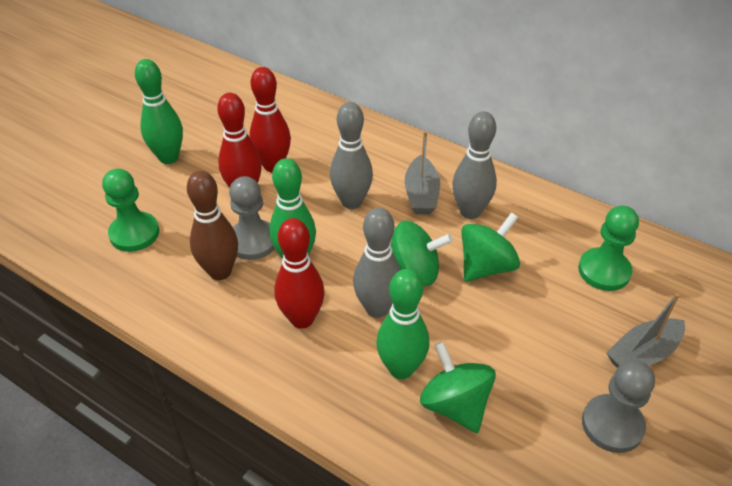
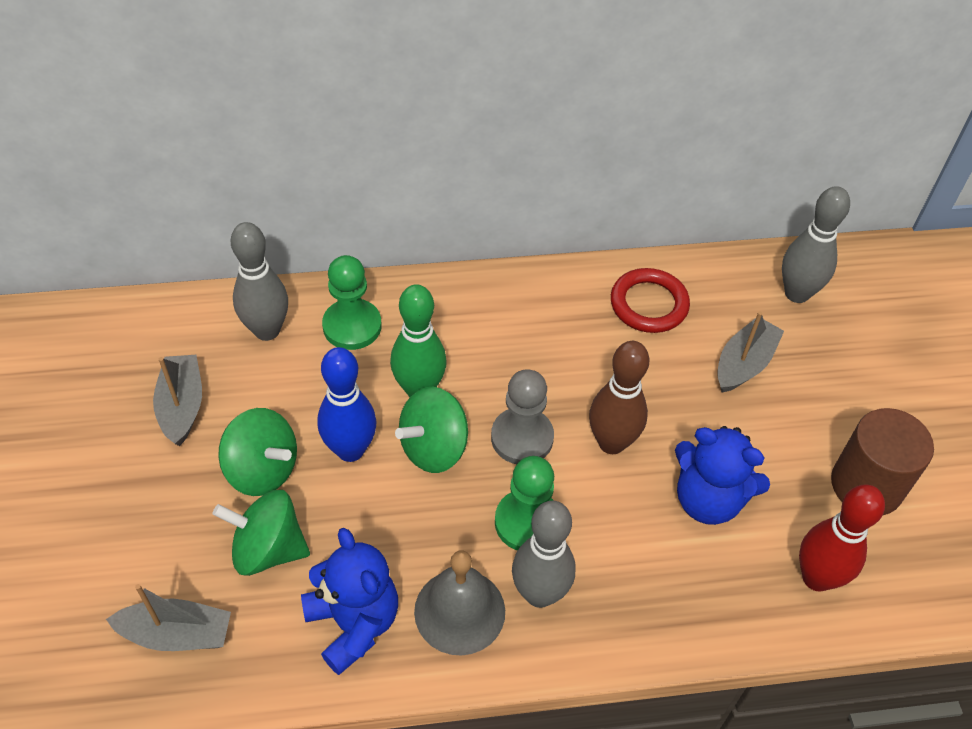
blue bowling pin: none = 0 -> [317,347,377,462] = 1
blue teddy bear: none = 0 -> [301,528,398,675] [675,426,770,525] = 2
brown cylinder: none = 0 -> [831,408,934,515] = 1
green bowling pin: [135,59,183,164] [269,158,316,259] [376,269,429,379] = 3 -> [390,284,447,397] = 1
grey bell: none = 0 -> [414,550,505,656] = 1
grey boat: [404,131,440,214] [607,293,685,368] = 2 -> [106,584,231,651] [153,355,202,446] [717,312,784,393] = 3
grey pawn: [229,176,275,260] [582,360,655,453] = 2 -> [491,369,554,464] = 1
red bowling pin: [217,93,262,188] [249,67,291,172] [274,218,325,329] = 3 -> [799,484,885,591] = 1
red ring: none = 0 -> [611,268,690,333] = 1

